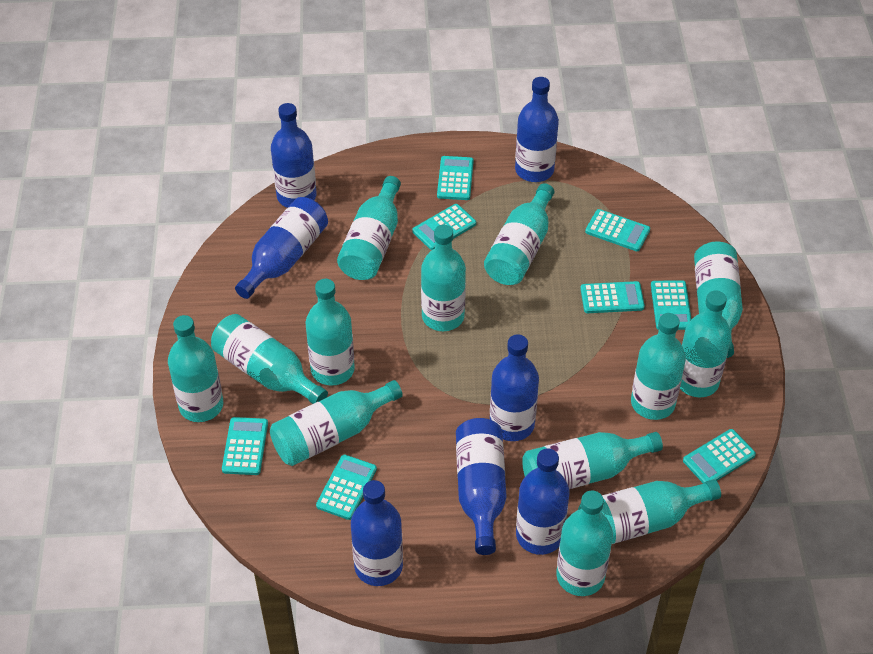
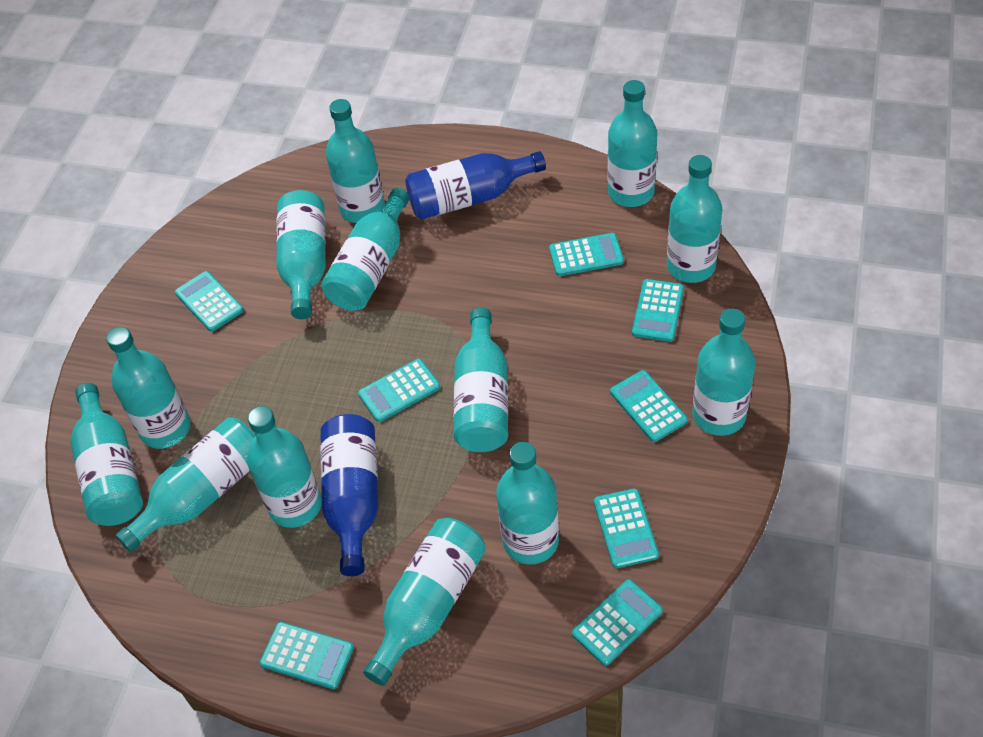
blue bottle: [235,197,328,299] [271,103,317,208] [351,480,403,586] [456,418,506,555] [490,334,539,441] [515,77,559,182] [516,448,569,555] = 7 -> [320,414,378,576] [405,151,546,220] = 2

